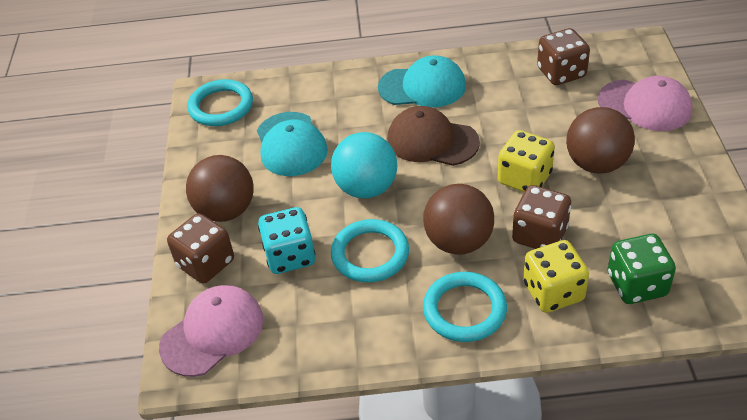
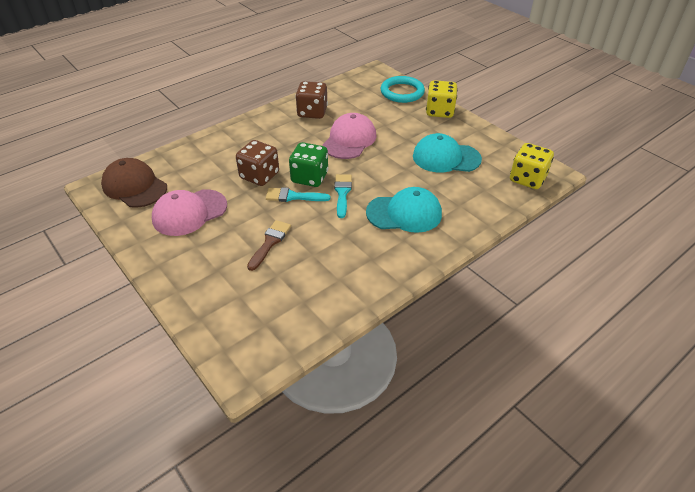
brown ball: [186,155,254,222] [423,184,494,255] [566,107,635,174] = 3 -> none = 0
brown brush: none = 0 -> [247,220,291,271] = 1
brown dice: [167,213,234,283] [512,185,571,249] [537,28,590,85] = 3 -> [236,140,279,186] [295,81,328,119] = 2
turquoise ball: [331,132,397,198] = 1 -> none = 0
turquoise brush: none = 0 -> [266,187,330,202] [334,174,352,218] = 2
turquoise dice: [258,207,316,274] = 1 -> none = 0
turquoise ring: [187,79,253,126] [331,219,409,282] [423,272,507,342] = 3 -> [380,76,425,103] = 1

